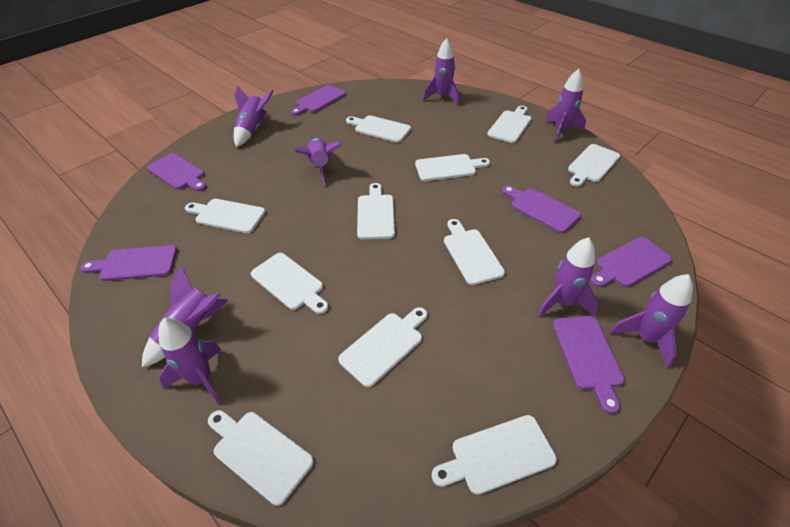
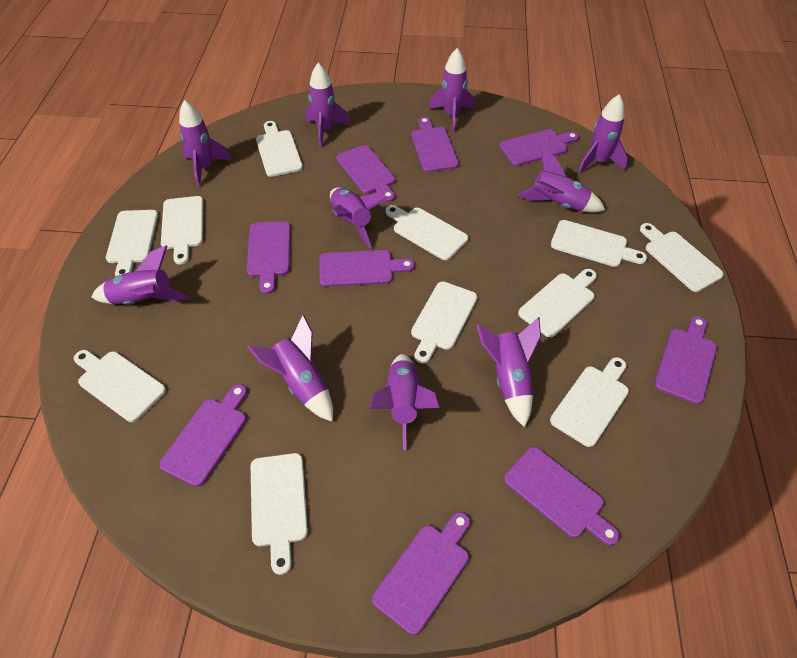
purple cutting board: [80,245,177,281] [147,153,206,191] [291,85,346,116] [502,185,581,233] [553,316,625,414] [591,237,672,287] = 6 -> [159,384,247,487] [247,221,291,294] [320,250,415,287] [336,145,396,202] [372,512,470,635] [411,117,459,172] [499,129,579,166] [504,447,620,546] [654,316,717,404] = 9
purple rocket: [142,266,228,367] [158,318,221,404] [234,85,273,147] [295,138,341,186] [423,38,459,105] [537,237,598,317] [546,69,586,142] [610,274,693,368] = 8 -> [92,245,190,305] [179,100,232,187] [248,315,333,422] [305,63,350,148] [330,188,388,248] [369,354,440,450] [429,48,474,132] [476,317,541,427] [517,149,605,212] [578,94,628,174] = 10

